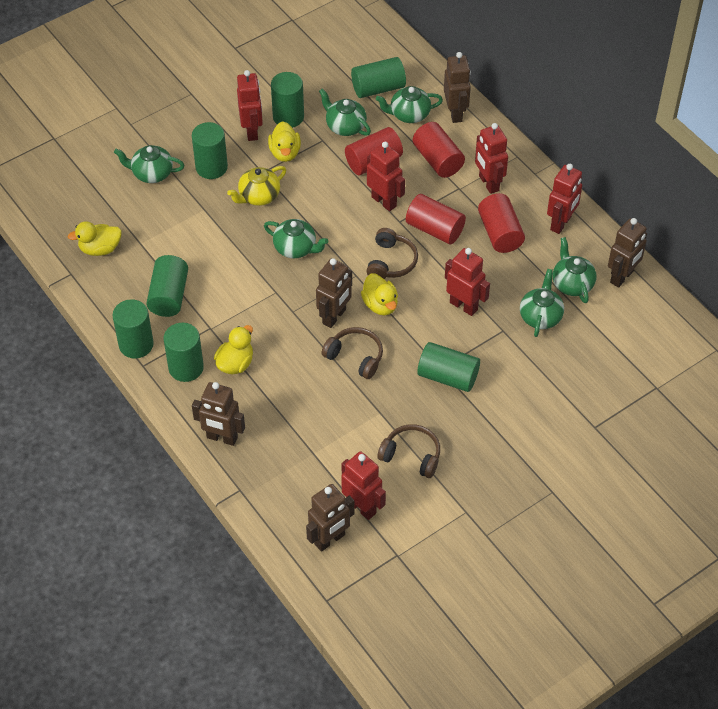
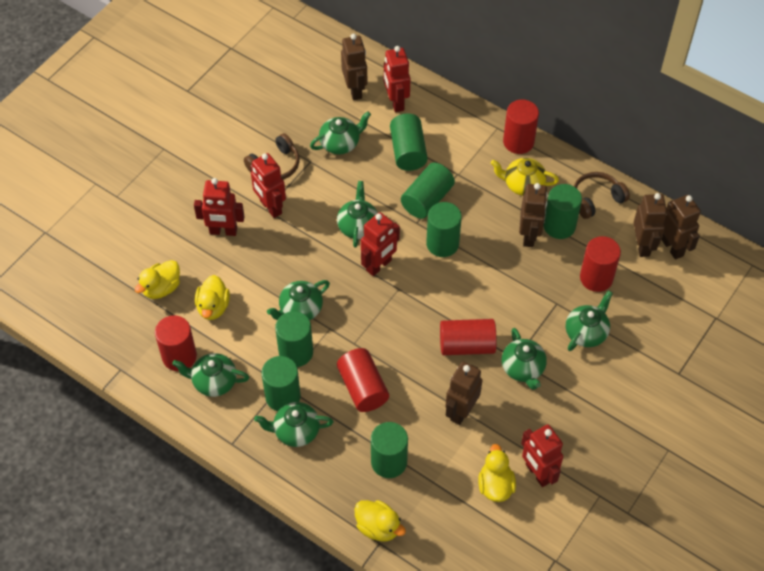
brown headphones: [322,327,383,379] [366,228,418,279] [378,424,440,478] = 3 -> [244,133,299,180] [574,172,630,219] = 2
green teapot: [114,145,184,183] [264,219,328,258] [319,88,371,136] [376,86,443,123] [520,269,564,337] [553,237,596,303] = 6 -> [172,353,249,397] [254,402,333,447] [267,280,330,320] [310,111,371,154] [337,181,378,248] [502,328,547,390] [566,290,613,351] = 7
red cylinder: [345,127,403,175] [406,194,466,244] [413,122,465,178] [478,193,525,253] = 4 -> [155,316,197,371] [337,348,389,412] [440,319,497,355] [503,100,539,154] [580,236,621,292] = 5
red robot: [237,70,263,141] [341,451,386,520] [367,142,405,211] [445,248,490,316] [475,123,508,194] [547,164,582,234] = 6 -> [194,178,245,236] [250,153,286,218] [361,212,400,276] [384,46,411,112] [521,424,563,487] = 5

